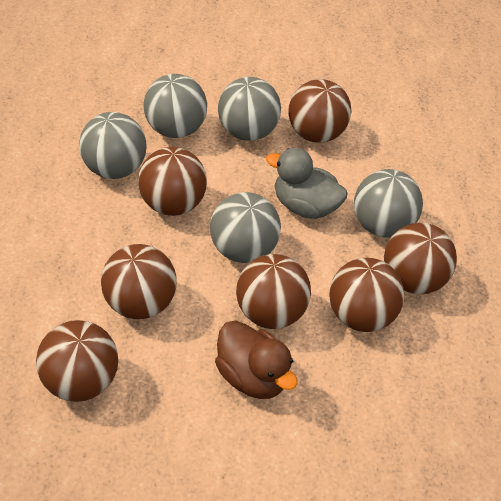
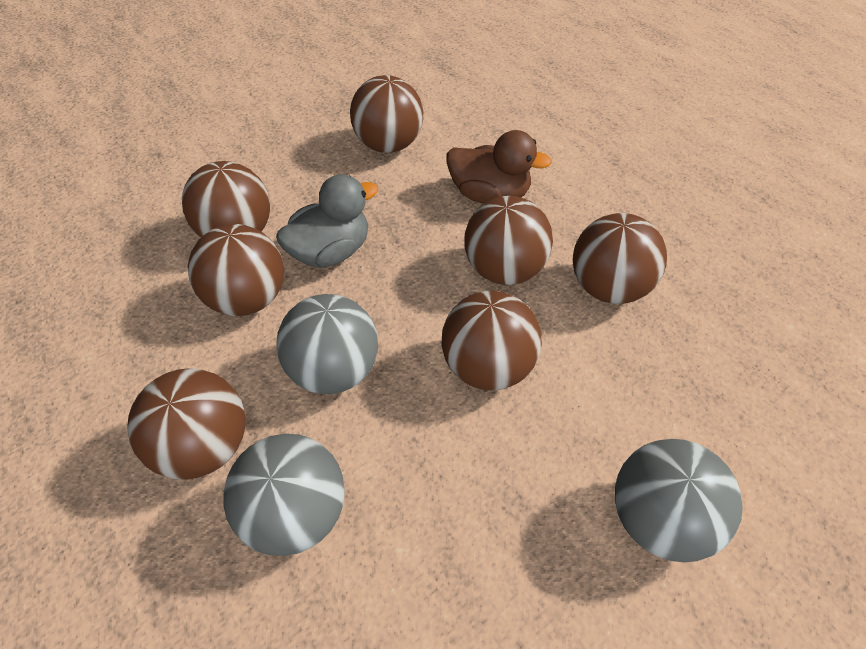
grey ball: [79,112,147,179] [143,74,207,138] [210,192,281,263] [218,77,281,141] [354,169,423,238] = 5 -> [224,434,345,556] [276,294,378,394] [615,439,743,562] = 3

